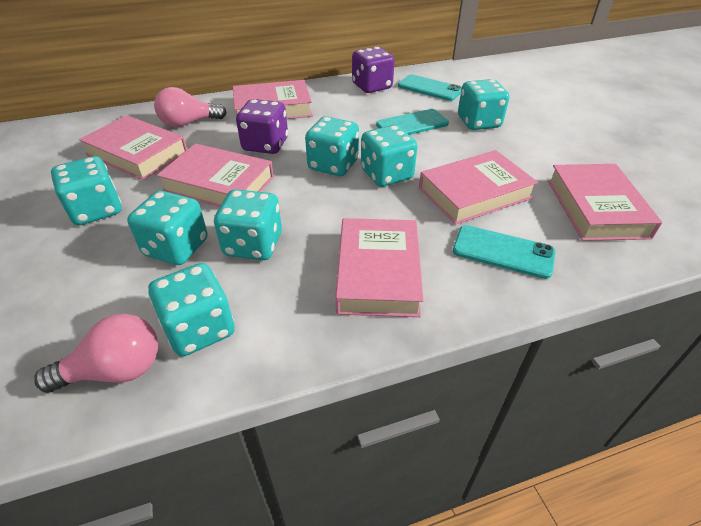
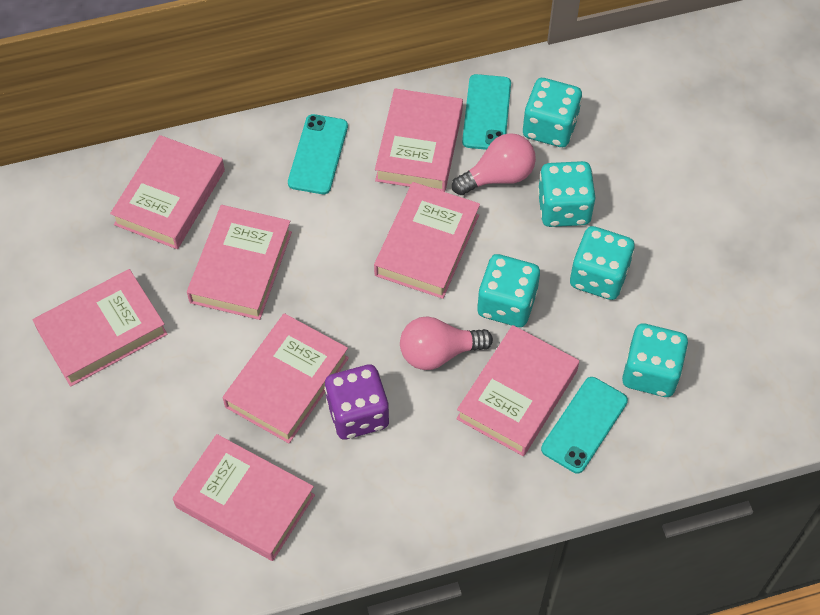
pink book: [79,115,188,180] [157,143,274,207] [233,80,312,119] [335,218,424,317] [419,150,538,225] [548,164,662,241] = 6 -> [33,269,167,387] [110,135,225,249] [173,434,315,561] [187,205,292,320] [223,313,349,443] [374,182,480,299] [375,88,463,192] [456,325,579,456] = 8
purple dice: [236,99,288,154] [352,47,395,93] = 2 -> [325,364,389,439] = 1
turquoise dice: [51,156,122,225] [127,191,208,265] [148,263,235,357] [214,189,282,260] [305,116,359,176] [361,125,418,187] [458,79,510,130] = 7 -> [477,254,540,327] [523,78,582,147] [538,161,595,227] [570,226,635,300] [622,324,688,397] = 5

